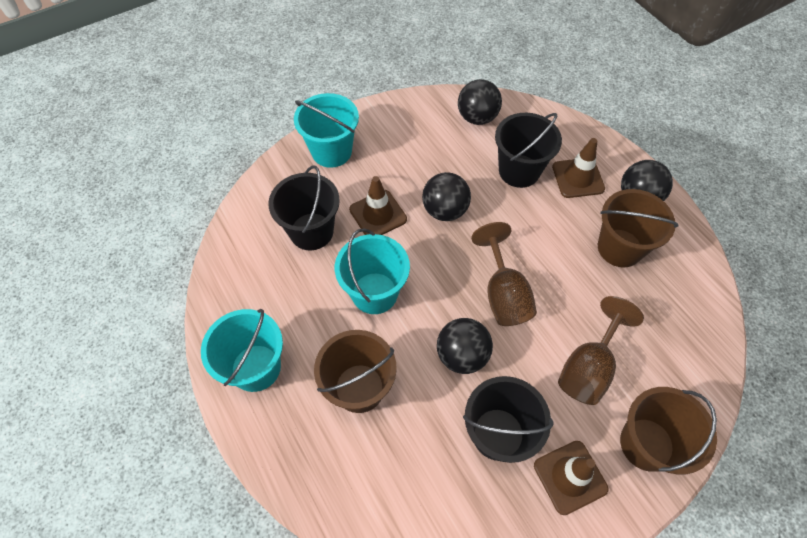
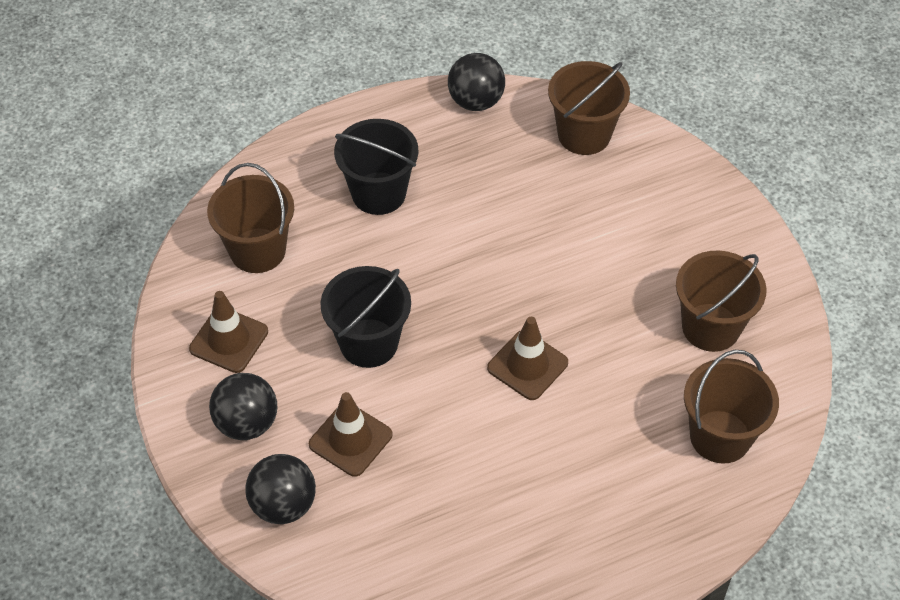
black ball: [422,172,471,221] [437,318,493,374] [458,79,502,125] [621,160,673,201] = 4 -> [209,373,277,440] [245,454,316,524] [448,53,505,111] = 3
black bucket: [268,166,340,250] [463,376,554,463] [495,113,562,188] = 3 -> [320,266,411,368] [334,119,419,215] = 2
brown bucket: [314,330,397,413] [598,189,679,267] [620,387,717,475] = 3 -> [207,163,294,273] [548,61,630,155] [676,250,767,352] [684,350,779,463] = 4
brown goblet: [471,222,537,326] [558,296,644,405] = 2 -> none = 0
turquoise bucket: [201,309,283,392] [294,93,359,168] [335,228,410,314] = 3 -> none = 0

